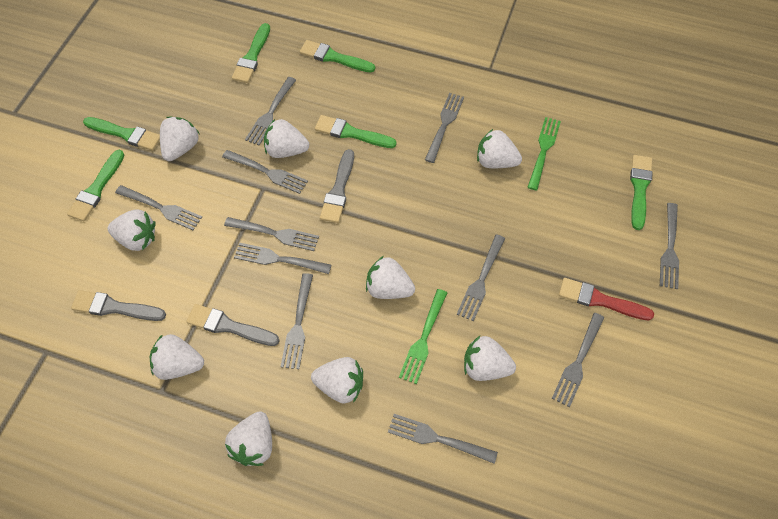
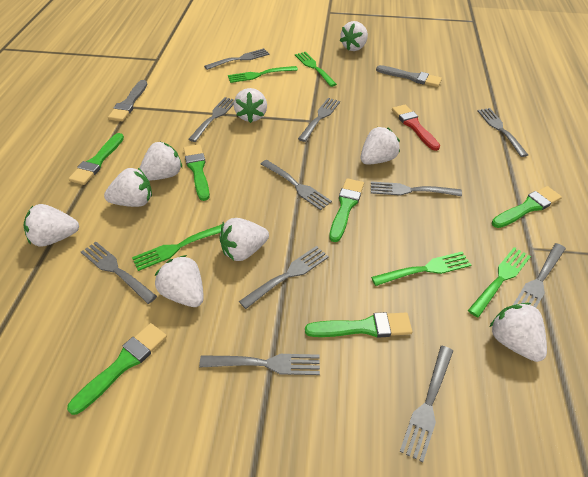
green fork: [399,289,447,384] [527,117,561,190] = 2 -> [132,223,225,271] [228,66,298,83] [295,52,337,87] [371,252,471,286] [468,247,531,317] = 5
grey brush: [71,290,166,321] [186,304,280,346] [320,149,354,223] = 3 -> [108,80,147,122] [376,65,442,87] = 2

